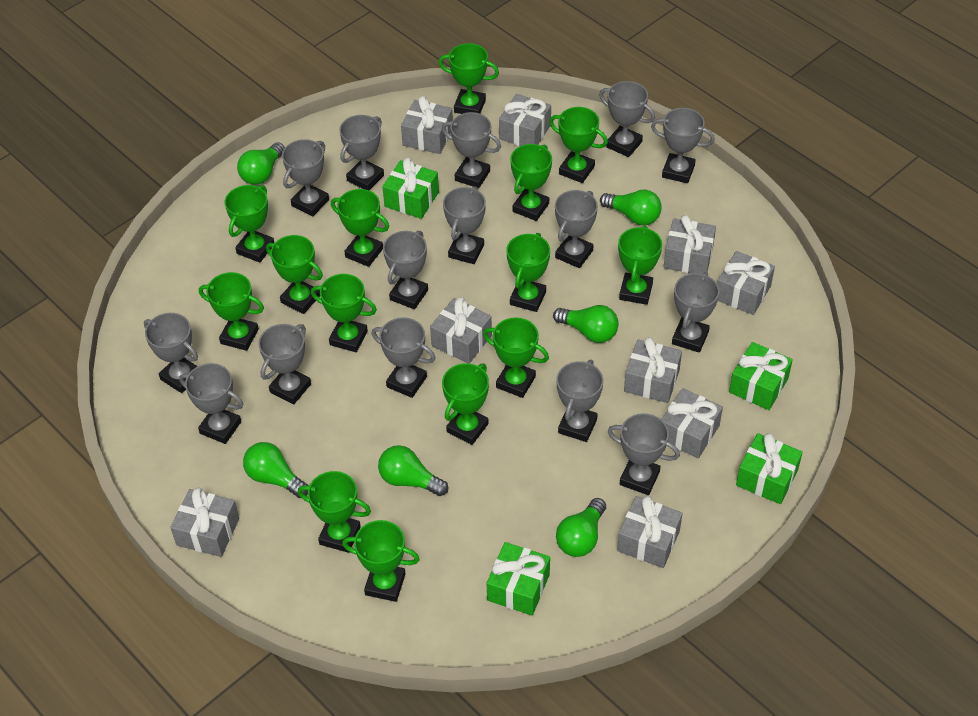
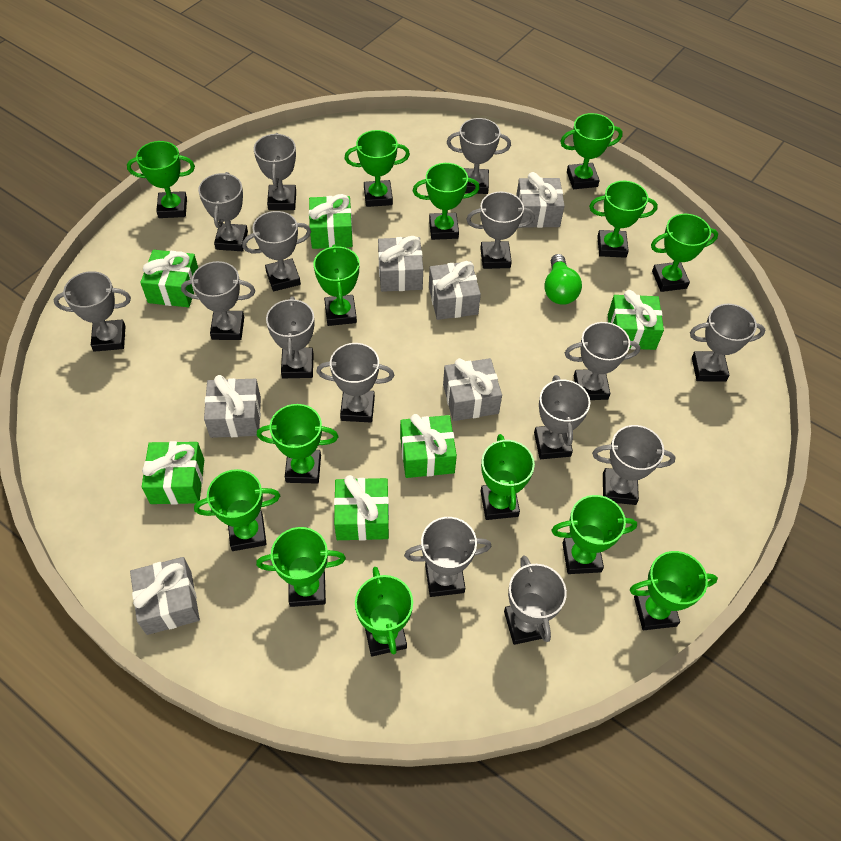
green gift: [382,158,439,219] [487,542,550,616] [729,342,793,410] [736,433,803,504] = 4 -> [140,250,198,307] [142,441,204,504] [309,194,353,249] [334,475,389,541] [400,414,457,478] [608,290,664,350] = 6
green light bulb: [237,142,285,185] [243,442,308,498] [378,445,448,496] [553,305,619,343] [556,498,606,557] [600,189,662,225] = 6 -> [544,254,582,305] = 1
grey gift: [170,487,239,557] [401,96,453,154] [430,297,492,364] [499,94,551,146] [617,496,683,568] [624,337,682,403] [661,388,723,458] [664,215,716,274] [717,251,775,315] = 9 -> [130,557,200,635] [204,375,261,438] [378,236,423,292] [429,261,481,320] [443,358,502,421] [516,172,565,228] = 6

